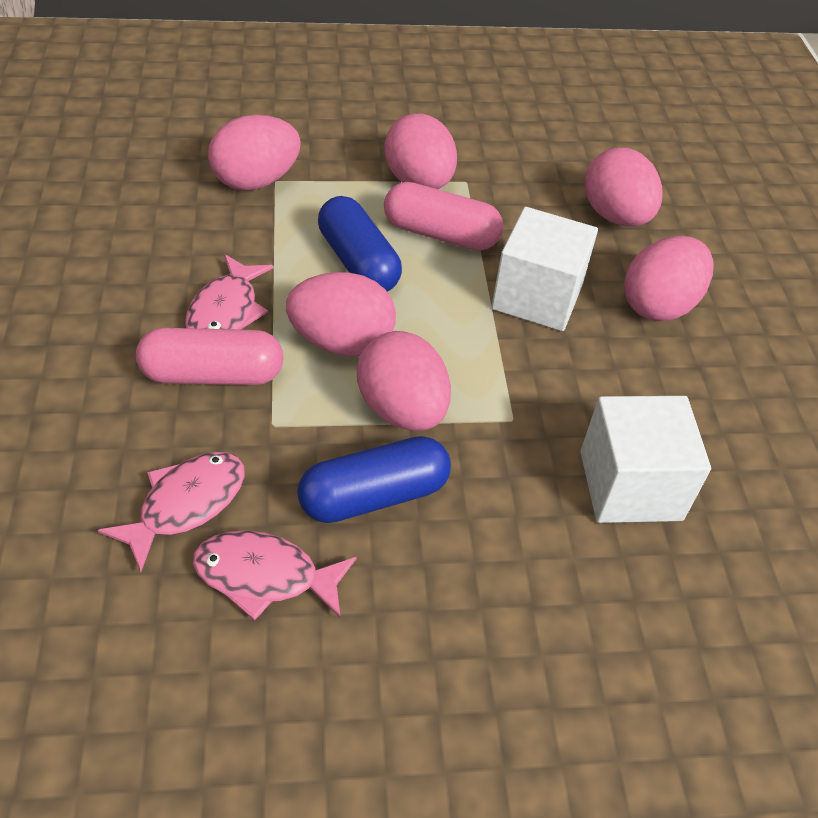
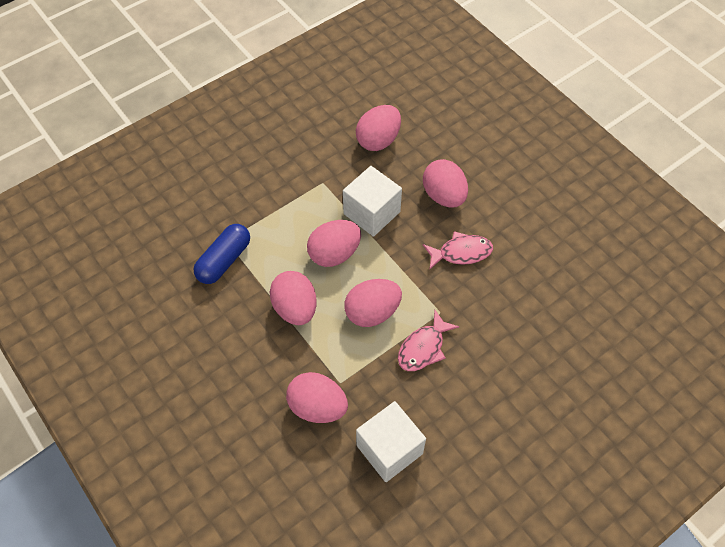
blue capsule: [297,436,451,523] [318,196,402,291] = 2 -> [193,224,250,284] = 1
pink capsule: [136,328,284,385] [384,182,503,251] = 2 -> none = 0
pink fish: [98,452,245,572] [185,254,274,329] [193,531,356,621] = 3 -> [398,310,459,371] [423,231,493,270] = 2

